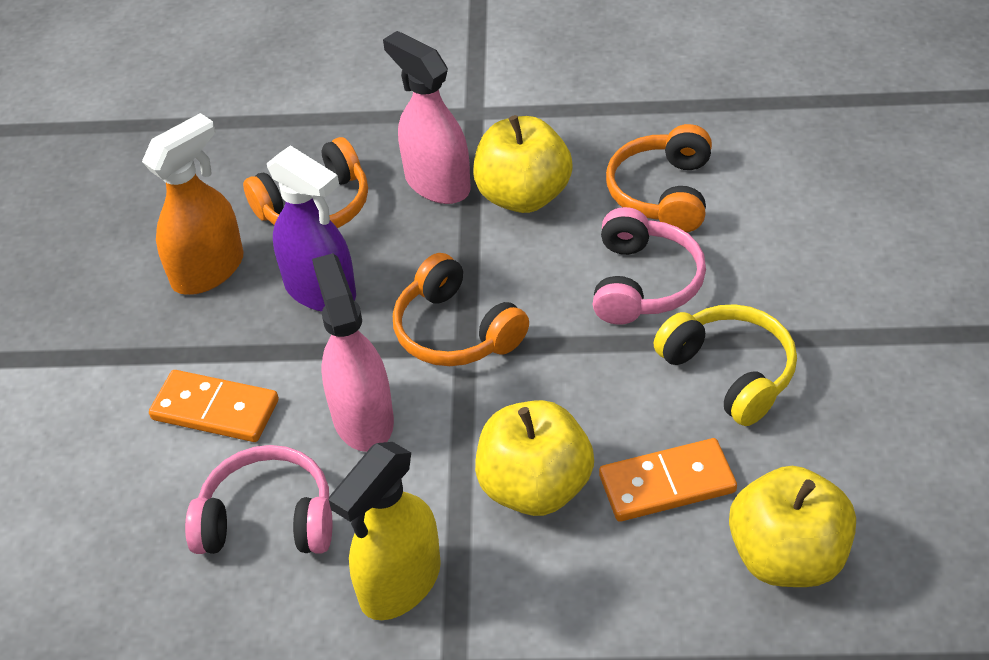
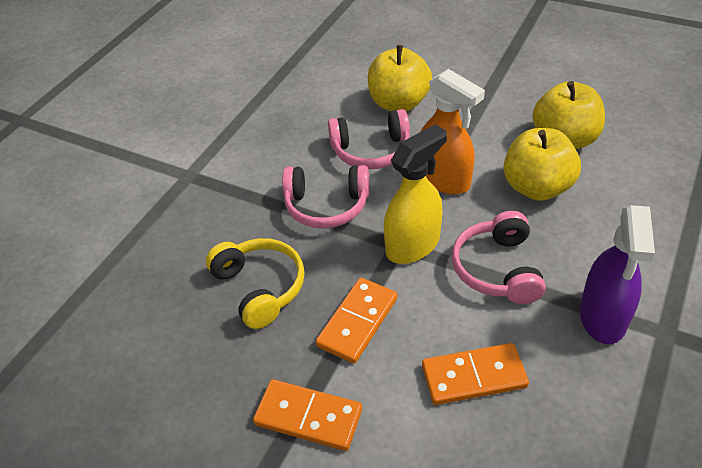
orange domino: [149,370,279,442] [599,438,737,522] = 2 -> [253,379,362,451] [316,278,397,364] [422,343,529,405] = 3
orange headphones: [243,137,368,228] [393,253,529,366] [606,124,712,233] = 3 -> none = 0
pink headphones: [185,445,332,554] [593,207,706,325] = 2 -> [282,165,369,229] [328,109,410,169] [452,211,546,304] = 3
pink spray bottle: [312,253,394,452] [383,31,471,204] = 2 -> none = 0

